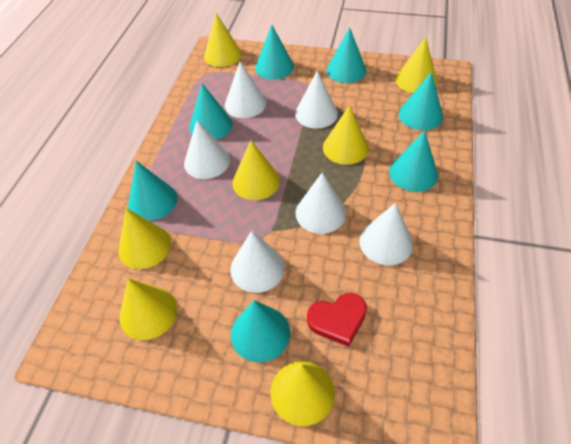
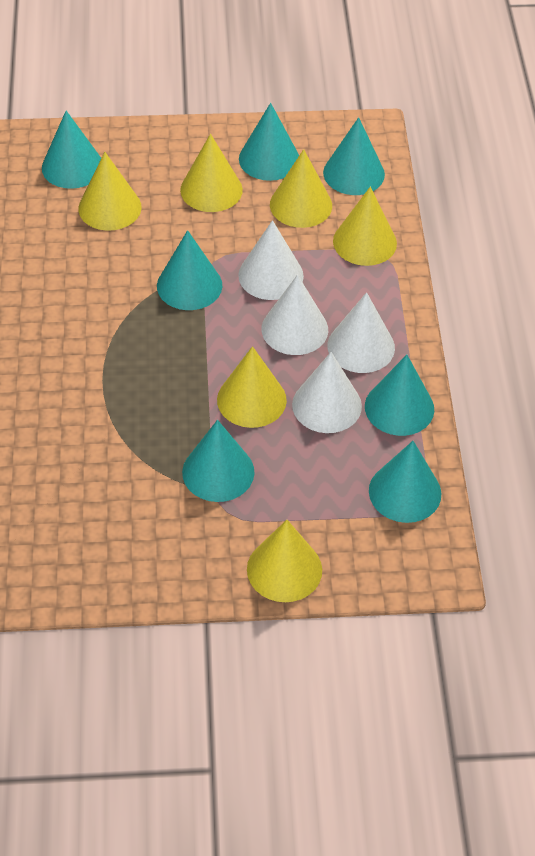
red heart: [307,293,367,346] = 1 -> none = 0
white cone: [184,120,230,179] [225,62,266,118] [230,231,285,293] [295,71,338,129] [296,172,346,234] [359,203,413,265] = 6 -> [238,220,304,300] [261,275,328,355] [292,352,362,433] [327,292,395,373] = 4
yellow cone: [118,208,171,269] [119,279,177,340] [204,13,242,67] [232,141,280,200] [270,361,335,426] [323,105,369,165] [396,37,437,93] = 7 -> [78,152,142,231] [180,134,243,212] [217,346,287,428] [247,520,322,602] [270,149,332,228] [333,187,397,266] = 6

